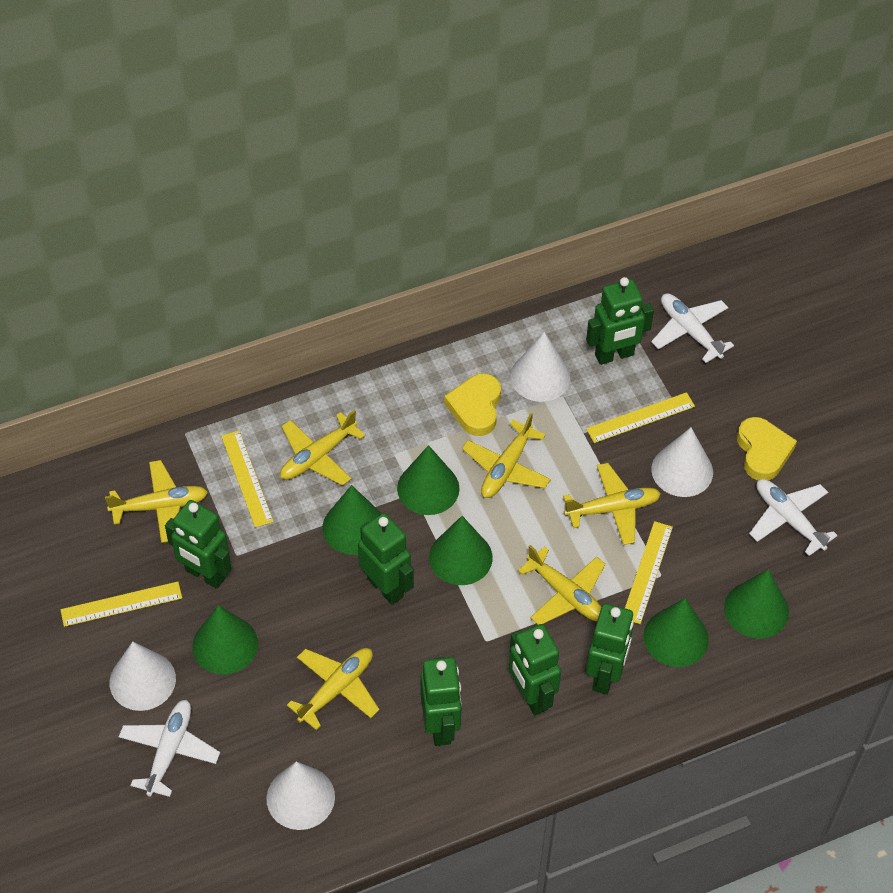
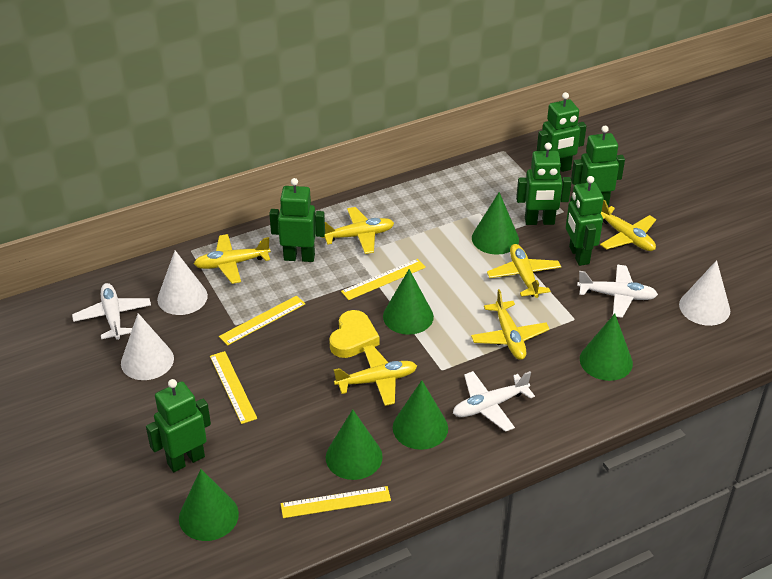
white cone: [110,642,176,711] [266,761,335,830] [510,332,570,402] [651,428,713,497] = 4 -> [121,313,174,380] [157,251,208,315] [679,260,730,326] = 3
yellow heart: [444,373,501,436] [737,417,797,480] = 2 -> [329,310,380,358] = 1

